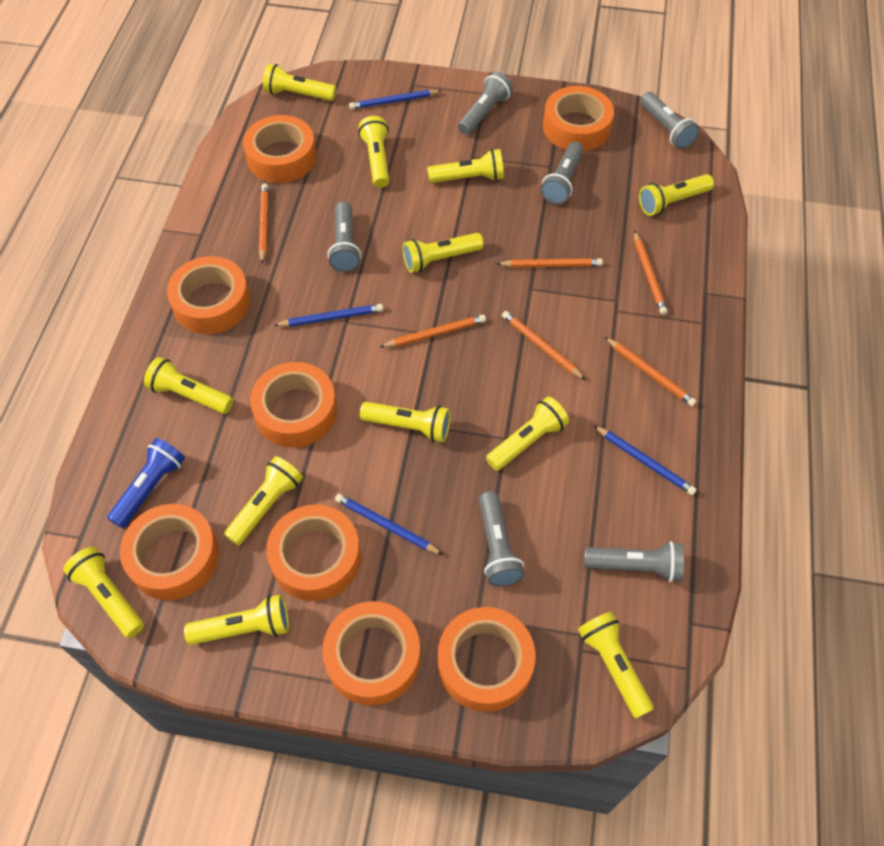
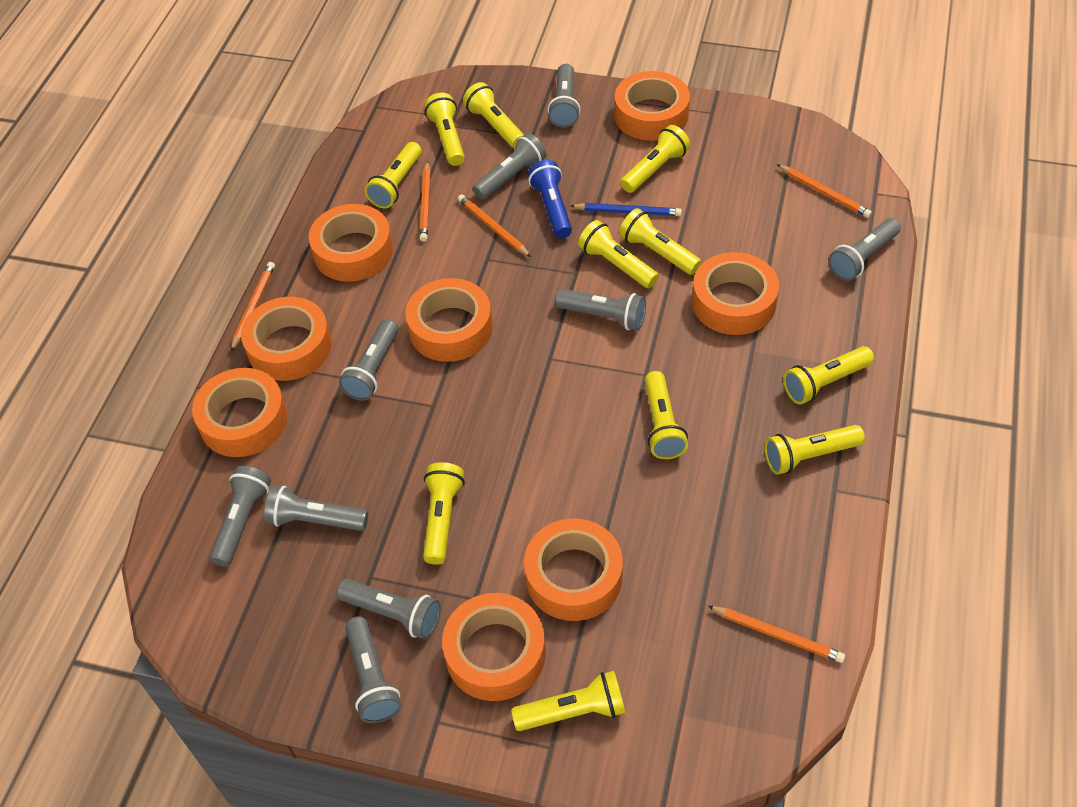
blue pencil: [274,304,383,327] [335,493,443,555] [349,90,441,109] [593,425,697,495] = 4 -> [571,203,682,216] = 1
grey flashlight: [328,202,361,272] [458,72,513,135] [479,491,525,587] [540,142,584,204] [584,541,684,582] [641,92,700,149] = 6 -> [210,466,271,567] [264,486,368,531] [336,579,441,639] [339,319,398,401] [345,616,402,723] [473,133,547,199] [548,64,581,128] [555,289,646,331] [828,218,901,281] = 9
orange pencil: [259,184,268,263] [380,315,486,347] [497,258,603,268] [502,311,586,380] [605,337,697,406] [634,231,668,315] = 6 -> [231,262,275,352] [420,161,431,242] [458,194,531,257] [708,606,845,663] [777,164,872,218] = 5
yellow flashlight: [63,547,144,638] [144,357,233,414] [184,595,289,645] [224,456,303,546] [263,64,336,101] [358,116,389,188] [360,402,451,442] [403,233,484,273] [427,149,504,183] [486,397,569,471] [578,612,654,718] [639,174,714,216] = 12 -> [365,142,422,208] [423,462,465,565] [424,93,465,166] [463,82,524,148] [511,671,625,731] [578,220,659,288] [619,208,701,275] [620,125,690,193] [645,371,688,459] [764,425,865,475] [783,346,874,405] = 11

